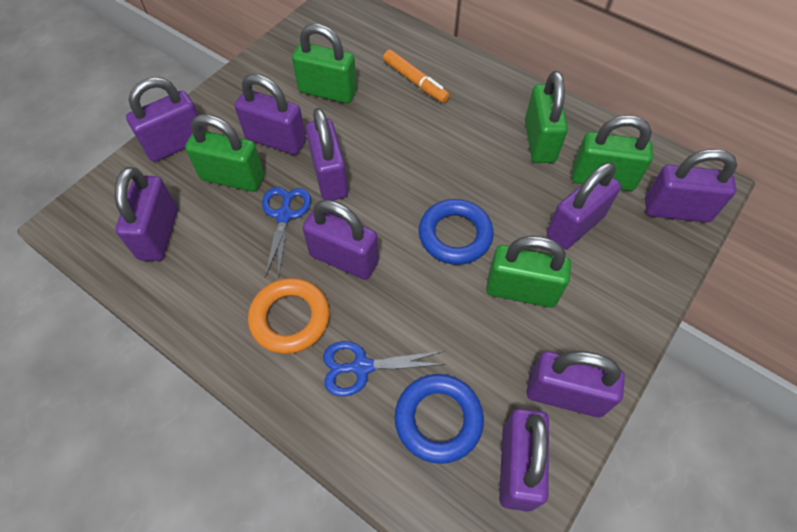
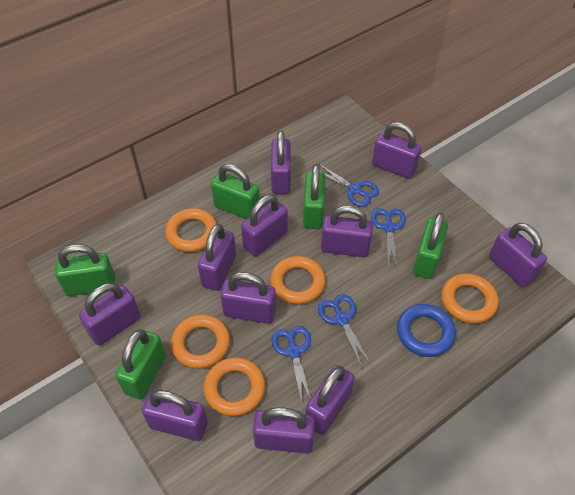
blue ring: [394,374,484,464] [419,199,494,265] = 2 -> [397,304,456,357] = 1
blue scissors: [262,187,311,279] [323,341,447,396] = 2 -> [271,326,311,403] [318,294,372,368] [319,164,379,207] [371,208,406,268] = 4
orange marker: [383,50,450,103] = 1 -> none = 0
orange ring: [248,278,330,354] = 1 -> [165,208,217,252] [171,314,230,369] [204,357,265,416] [270,256,326,304] [441,273,499,324] = 5
purple padlock: [115,167,178,261] [126,77,205,162] [235,74,306,155] [302,200,379,280] [306,108,348,201] [499,408,549,512] [526,351,625,417] [547,162,621,250] [645,149,737,223] = 9 -> [79,283,141,346] [142,390,208,441] [198,224,236,291] [220,272,276,324] [241,195,288,256] [253,407,315,454] [271,131,291,194] [305,365,354,435] [321,206,373,257] [372,122,422,179] [489,223,547,287] = 11

